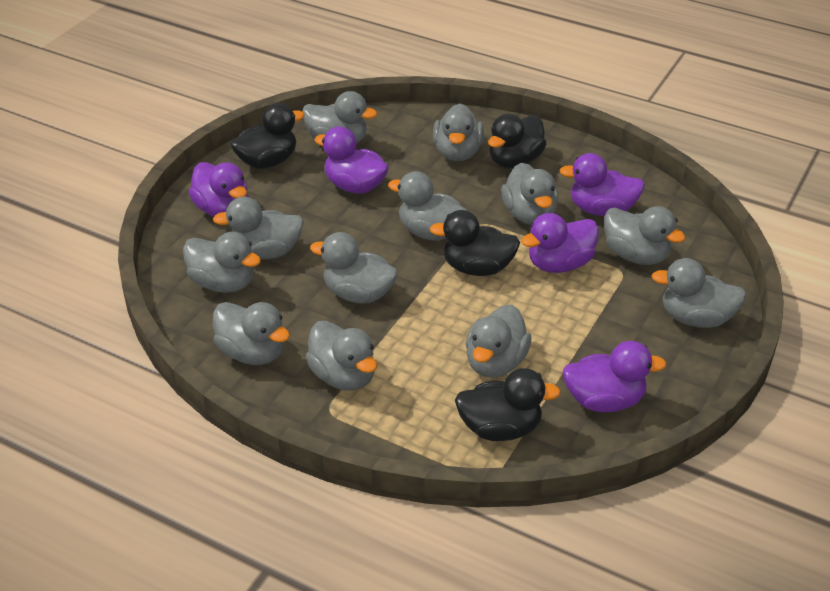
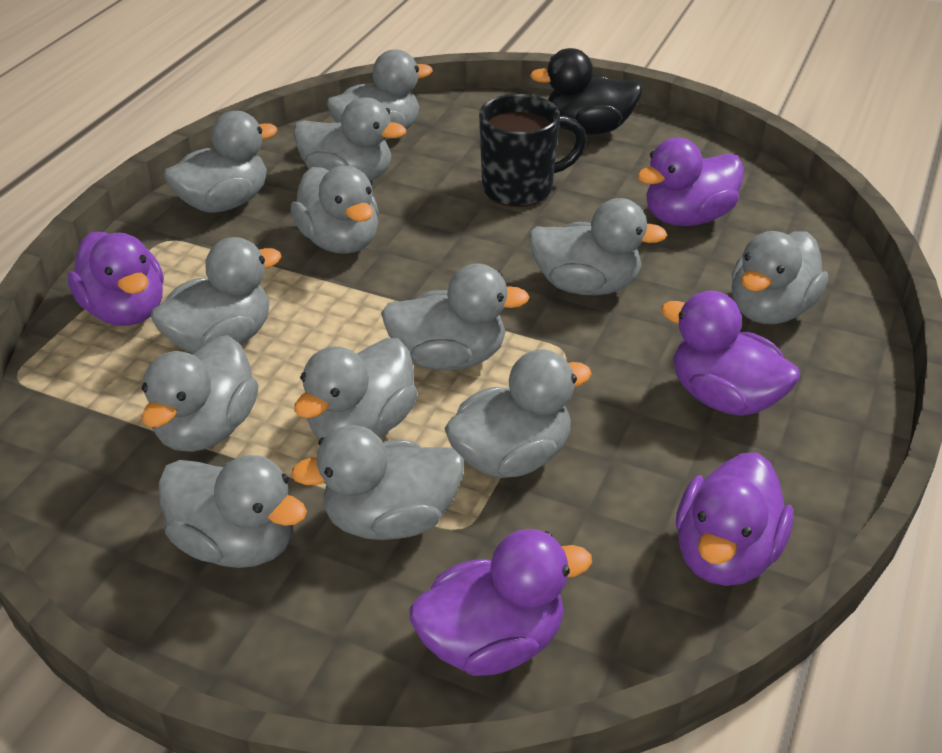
black duck: [230,103,305,169] [430,210,520,276] [455,368,561,441] [488,114,547,168] = 4 -> [530,48,643,135] = 1
black mug: none = 0 -> [479,94,587,207] = 1
grey duck: [183,232,261,293] [213,197,304,259] [213,302,290,365] [302,91,377,143] [305,321,377,391] [310,232,398,303] [388,171,467,241] [433,103,484,161] [465,304,532,378] [501,163,558,224] [604,206,686,265] [652,258,746,328] = 12 -> [141,335,259,452] [150,237,282,353] [158,455,307,568] [164,111,277,213] [290,166,379,254] [291,425,464,540] [293,97,406,181] [294,338,418,439] [327,49,433,141] [381,264,530,370] [445,350,592,478] [529,198,667,295] [732,231,828,324] = 13

